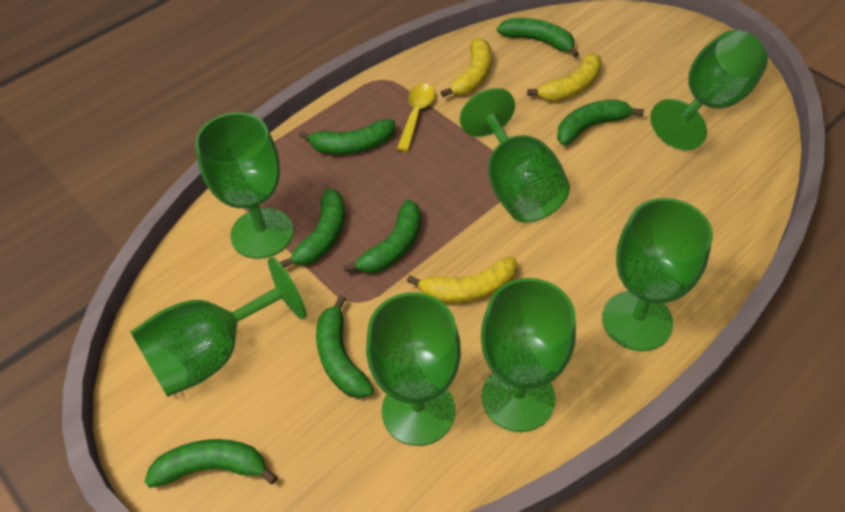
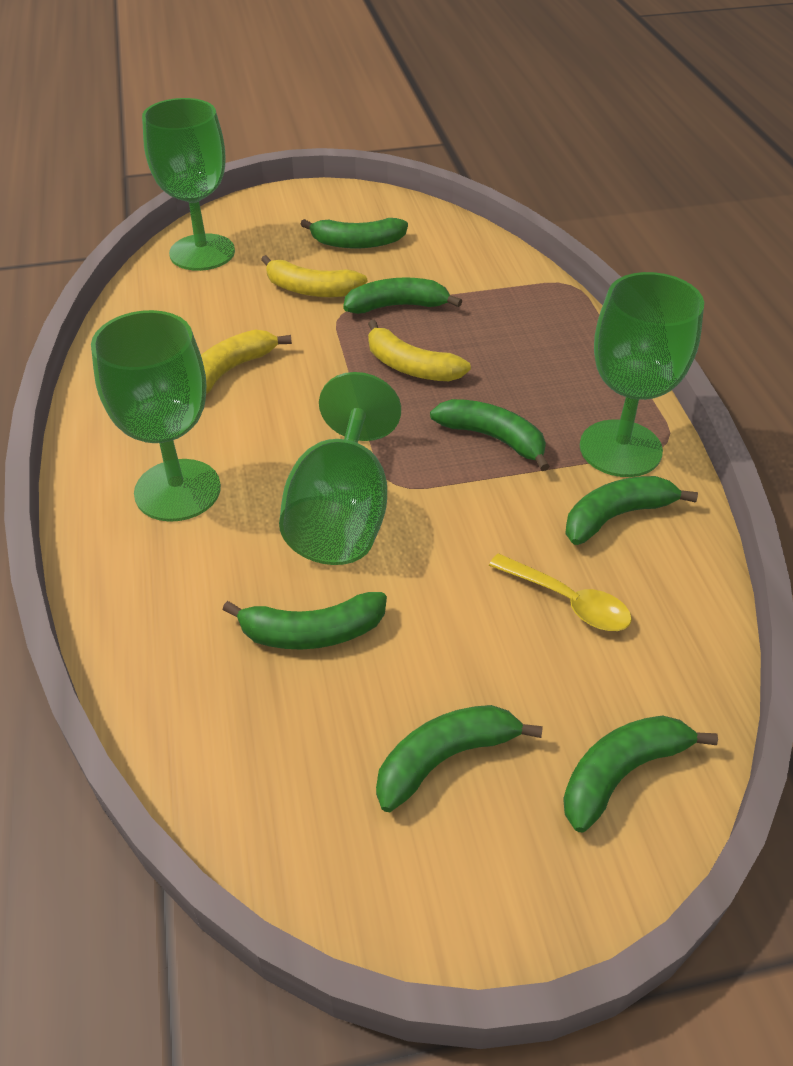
green goblet: [130,257,306,397] [195,112,294,259] [366,292,461,446] [460,88,570,222] [481,278,576,432] [602,198,713,351] [650,30,768,151] = 7 -> [91,310,221,522] [142,98,235,271] [279,372,401,565] [580,272,704,477] = 4

